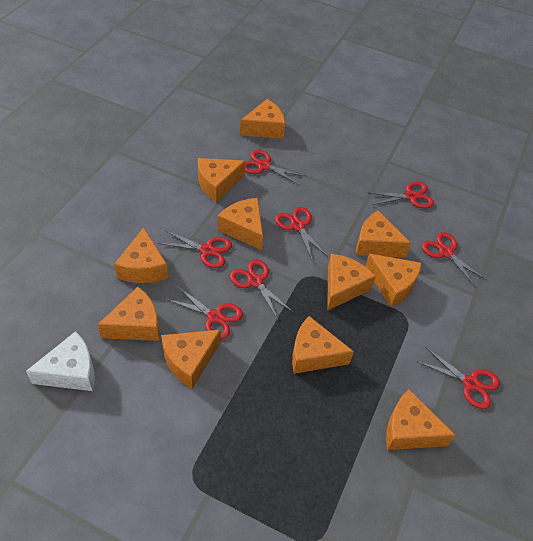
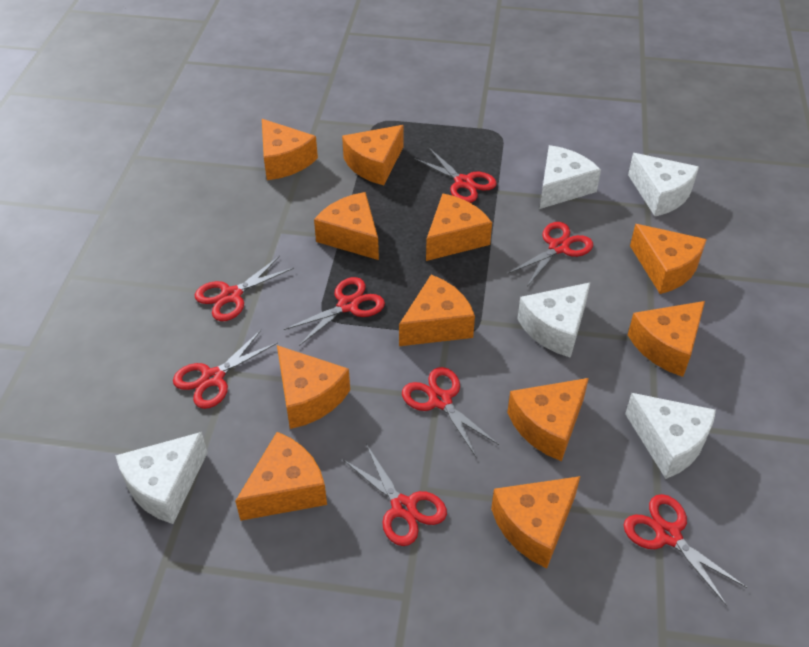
white cheese: [26,331,95,391] = 1 -> [115,432,208,524] [517,283,590,358] [540,145,601,209] [625,393,716,479] [628,153,699,216] = 5

